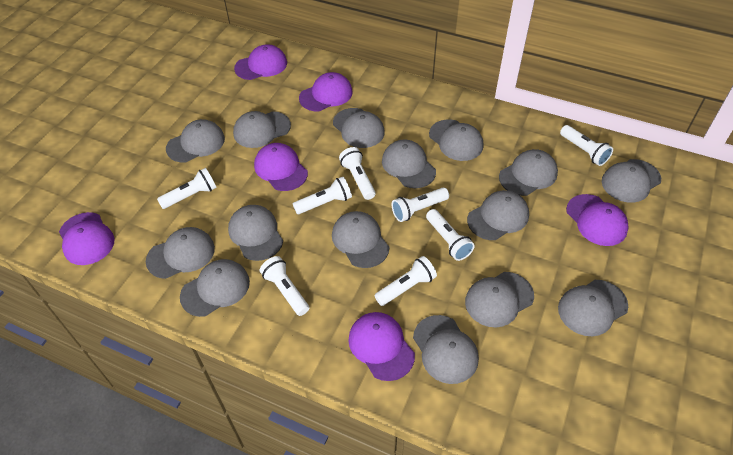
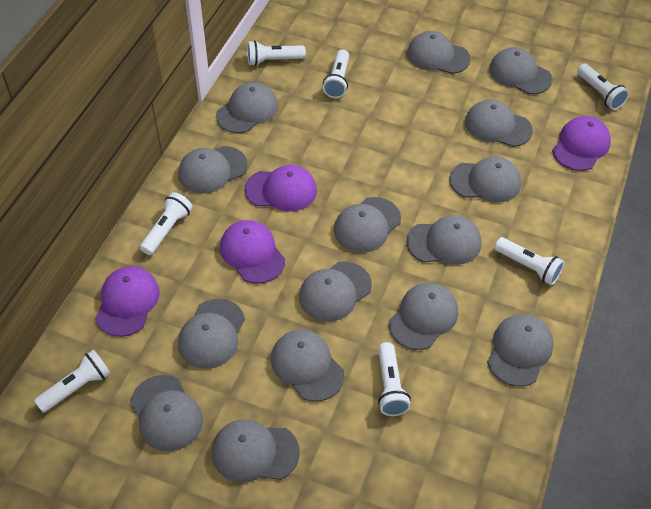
purple cap: [59,212,115,265] [234,44,287,80] [254,143,308,191] [299,72,353,111] [348,312,415,381] [566,194,629,246] = 6 -> [95,266,160,337] [220,220,285,284] [245,165,317,211] [552,116,611,171] = 4
white flashlight: [157,168,217,209] [260,256,309,316] [293,177,352,214] [339,147,376,200] [374,256,437,306] [392,188,449,222] [426,209,475,261] [560,125,613,166] = 8 -> [34,349,111,413] [140,192,193,255] [247,40,306,66] [323,49,349,98] [378,342,411,416] [495,237,564,285] [577,64,629,110] = 7

